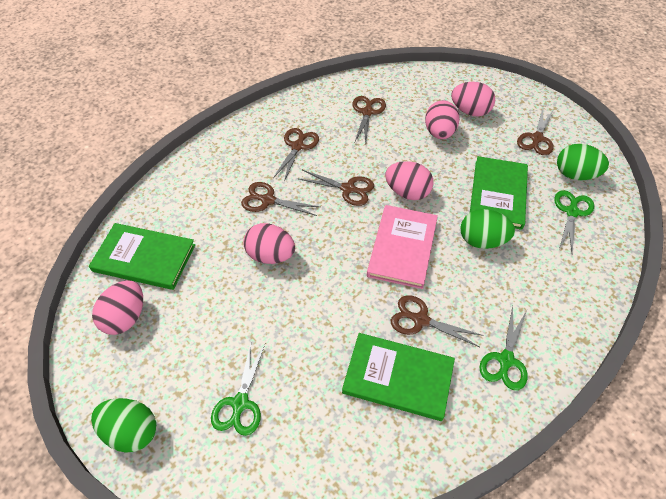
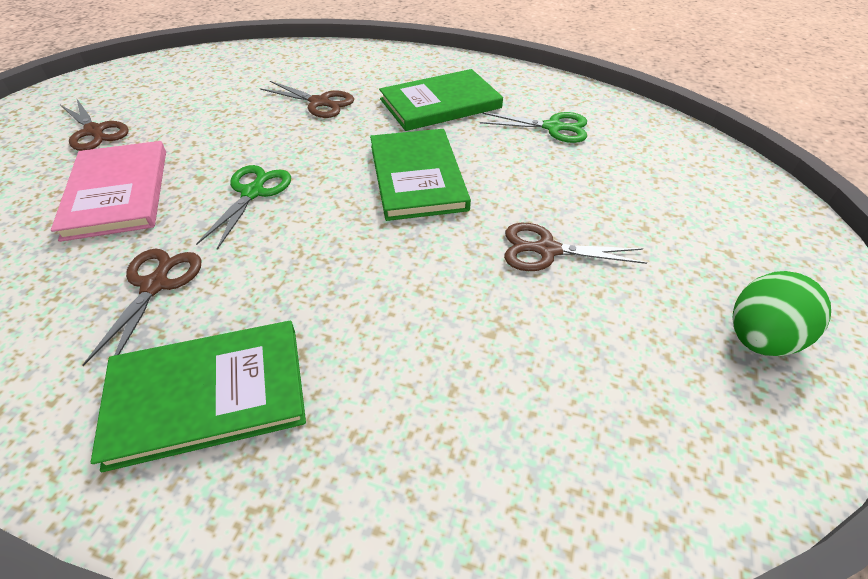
brown scissors: [241,182,320,216] [273,128,319,182] [297,170,374,206] [352,96,386,143] [391,295,484,347] [517,108,553,155] = 6 -> [61,99,128,151] [82,249,202,366] [260,81,354,118] [504,223,647,271] = 4
green egg: [91,398,156,453] [460,209,515,249] [557,144,609,180] = 3 -> [733,271,831,356] = 1
green scissors: [211,344,265,436] [479,306,528,390] [554,190,594,253] = 3 -> [196,165,291,250] [480,112,587,143] = 2
pink egg: [92,280,143,335] [243,223,295,264] [385,161,434,200] [425,100,460,139] [451,82,495,116] = 5 -> none = 0

